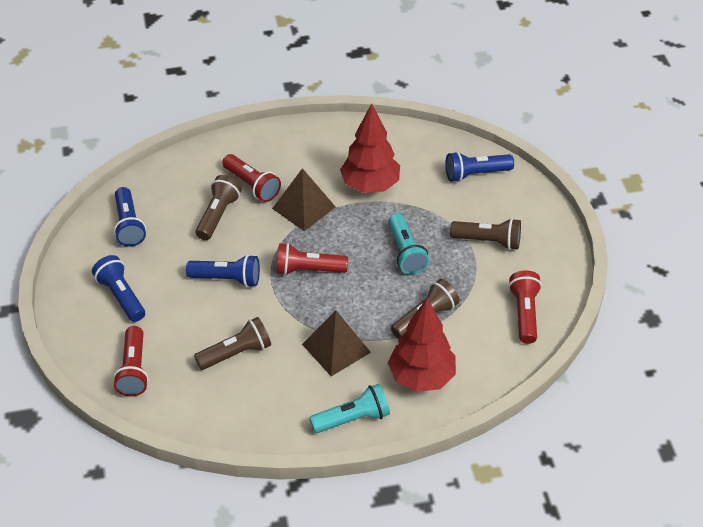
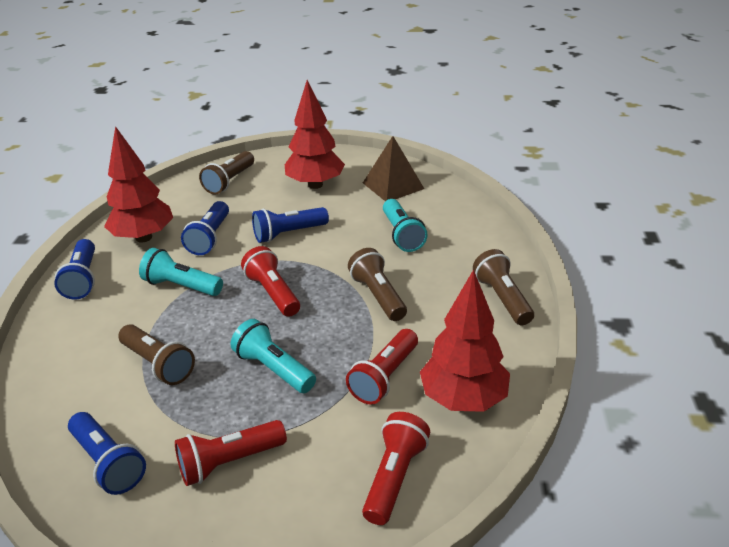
brown pyramid: [272,168,336,231] [302,310,371,376] = 2 -> [363,136,424,201] = 1
red tree: [340,103,400,193] [388,298,456,392] = 2 -> [104,126,173,243] [285,80,345,189] [420,269,510,412] = 3
turquoise flashlight: [309,384,390,433] [388,213,429,275] = 2 -> [139,248,223,296] [231,319,316,393] [383,199,428,252] = 3

